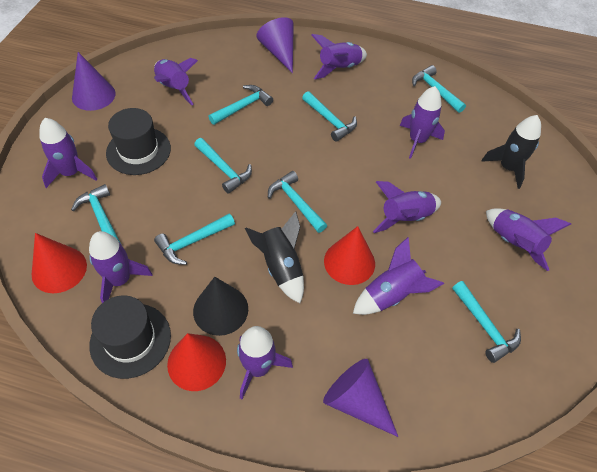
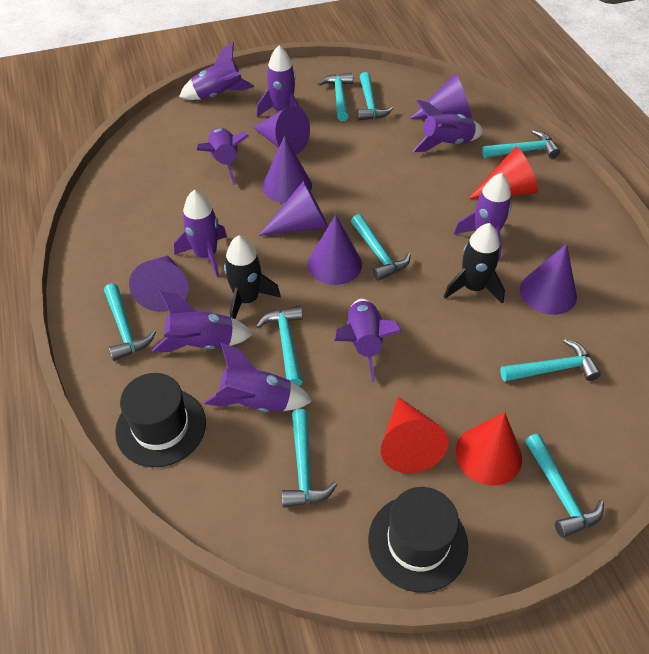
black cone: [193,277,248,336] = 1 -> none = 0
purple cone: [72,52,116,111] [256,17,294,73] [323,359,398,437] = 3 -> [129,255,189,312] [253,105,310,154] [259,181,328,236] [262,136,312,203] [308,215,362,285] [410,73,472,119] [520,244,577,315] = 7
turquoise hammer: [71,184,120,242] [154,214,235,265] [194,138,252,194] [208,85,273,125] [268,171,327,233] [302,91,357,142] [412,65,466,113] [452,281,521,363] = 8 -> [104,283,156,361] [256,306,303,386] [282,409,337,508] [318,73,353,121] [351,214,411,281] [357,72,393,121] [482,130,560,158] [500,339,601,382] [525,434,604,538] = 9

